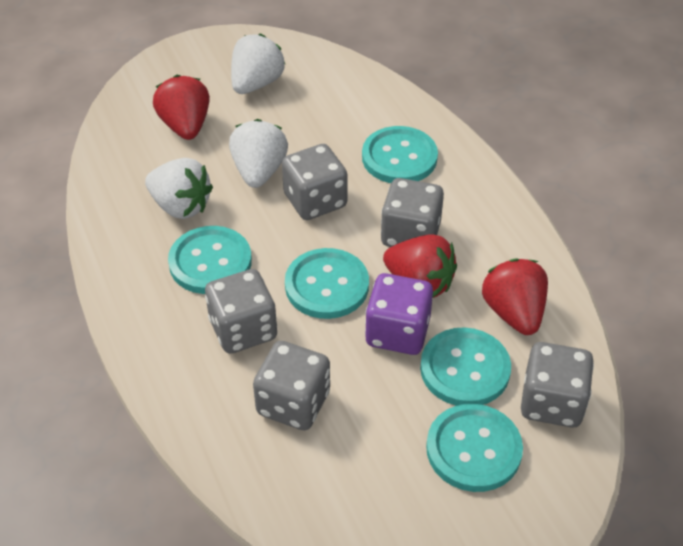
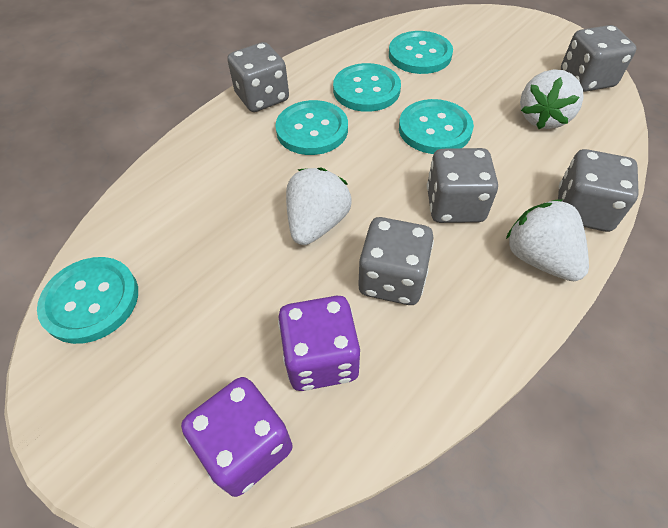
purple dice: [365,273,433,355] = 1 -> [181,377,293,497] [278,296,360,391] = 2
red strawberry: [153,75,210,140] [383,234,457,298] [482,258,548,335] = 3 -> none = 0

